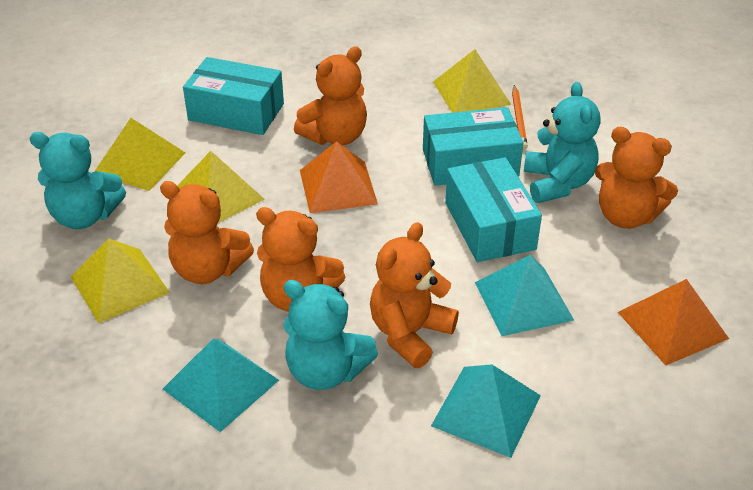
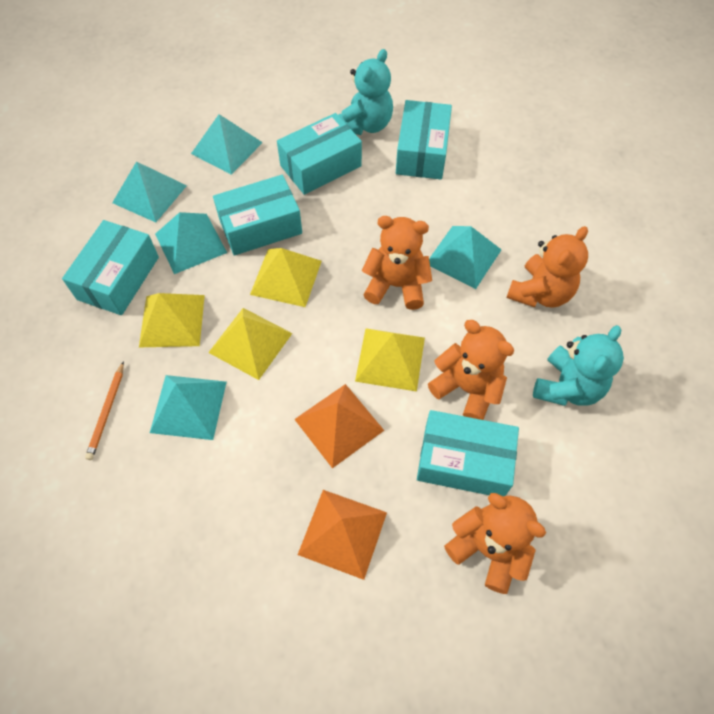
orange teddy bear: [160,181,254,284] [256,207,346,312] [294,46,367,145] [370,222,459,368] [595,127,678,229] = 5 -> [361,216,432,310] [428,320,514,420] [444,493,546,594] [506,226,588,308] = 4
turquoise box: [183,57,284,135] [423,107,523,186] [445,157,542,262] = 3 -> [62,220,159,315] [213,175,302,256] [277,113,362,195] [396,100,452,179] [417,410,519,496] = 5
turquoise pyramid: [163,338,279,432] [431,364,541,458] [475,255,574,336] = 3 -> [112,161,187,222] [150,375,227,440] [155,212,227,274] [191,114,263,175] [429,226,501,289] = 5
turquoise teddy bear: [29,132,126,229] [283,280,378,390] [524,82,601,203] = 3 -> [338,49,393,135] [533,325,624,406] = 2

